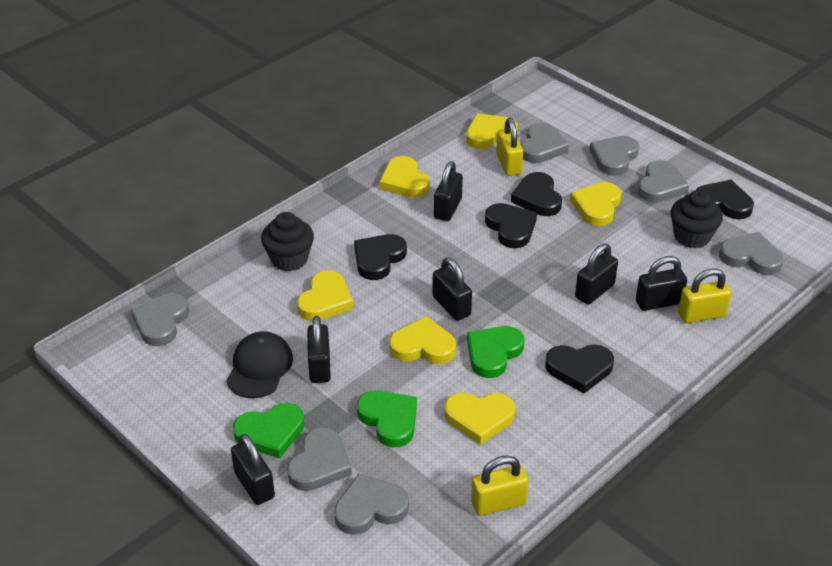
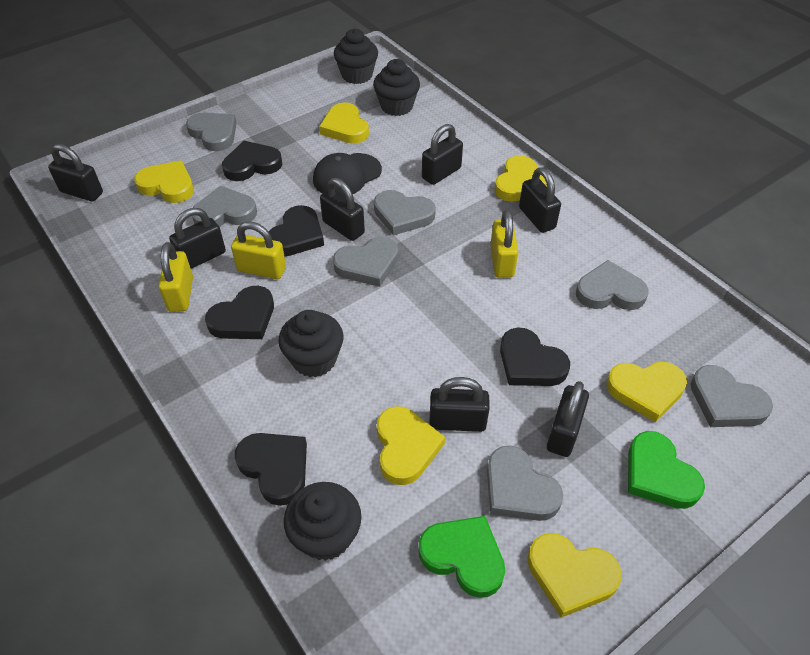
black cupcake: [261,212,314,271] [670,190,723,248] = 2 -> [278,310,344,377] [284,482,362,561] [334,29,378,84] [373,59,420,116] = 4
black padlock: [231,434,275,505] [307,316,331,383] [432,257,472,321] [434,161,463,221] [575,243,618,304] [636,256,687,311] = 6 -> [48,144,103,202] [169,208,226,269] [320,178,365,241] [422,124,463,185] [429,377,490,432] [519,167,561,233] [547,381,589,457] = 7
green heart: [233,403,304,458] [357,390,417,448] [467,326,524,378] = 3 -> [419,516,505,598] [628,431,705,509] = 2

